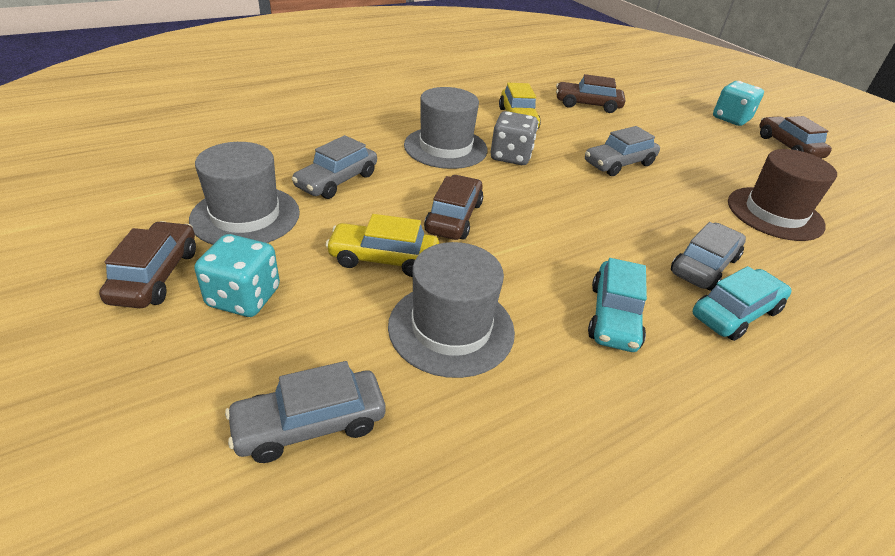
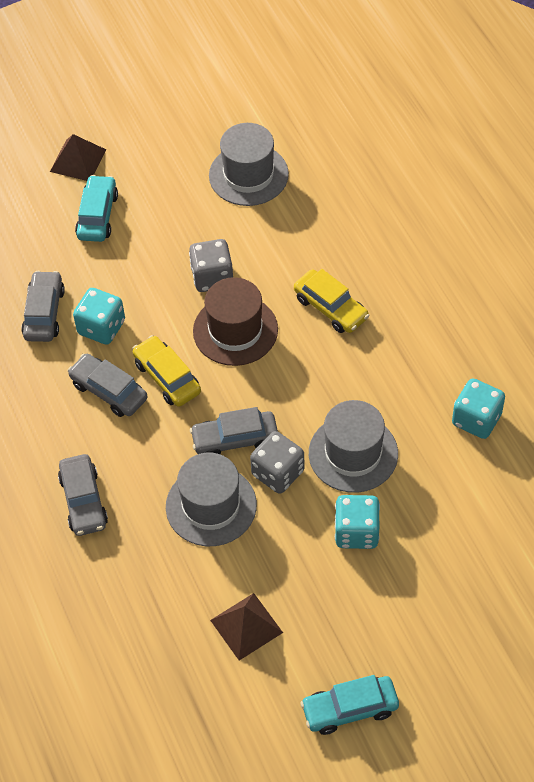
brown car: [99,221,196,308] [424,175,483,240] [556,74,625,113] [759,116,832,158] = 4 -> none = 0
brown pyramid: none = 0 -> [50,134,106,181] [210,593,283,661] = 2
grey dice: [490,111,538,165] = 1 -> [189,239,233,292] [250,431,304,494] = 2
turquoise dice: [194,234,280,317] [713,81,764,126] = 2 -> [73,288,125,345] [335,495,380,549] [452,378,505,439] = 3

